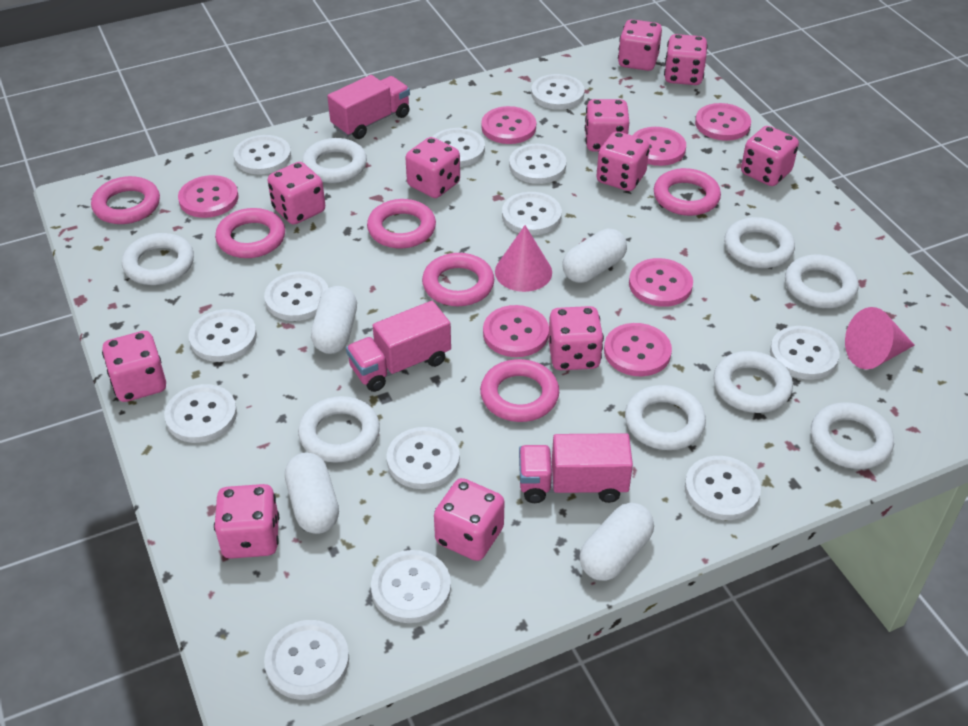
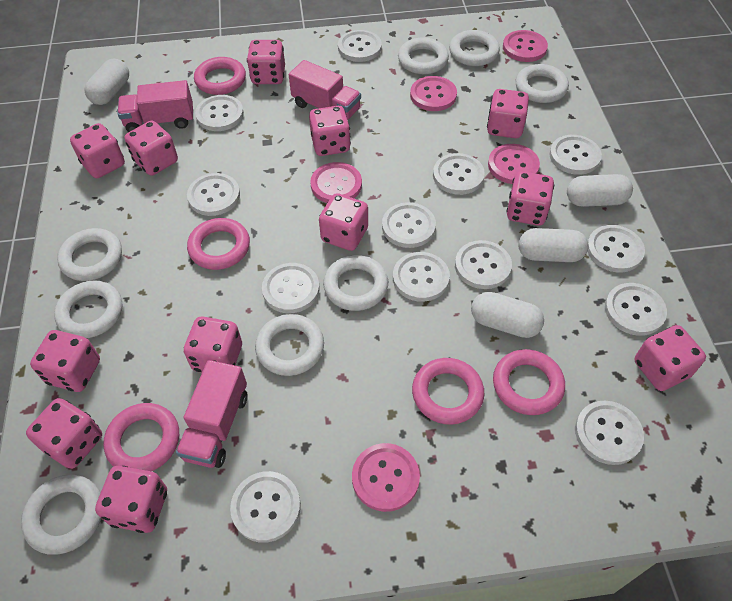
pink button: [178,175,239,218] [481,106,536,144] [483,305,549,357] [604,323,672,376] [629,258,693,307] [632,127,686,166] [695,103,751,141] = 7 -> [310,162,362,203] [352,443,420,512] [410,76,457,111] [488,144,540,184] [503,30,548,62] = 5
pink cone: [495,225,552,292] [845,307,915,369] = 2 -> none = 0
pink dice: [102,331,166,402] [214,484,279,559] [268,162,325,225] [406,137,460,198] [434,478,504,561] [548,306,604,370] [585,99,630,152] [596,131,650,191] [618,19,662,71] [664,34,708,85] [741,126,799,186] = 11 -> [26,398,102,469] [30,330,100,392] [70,123,125,178] [95,466,167,533] [125,121,178,176] [184,316,242,373] [247,40,285,84] [309,106,351,156] [319,193,368,251] [487,89,529,138] [507,171,554,226] [634,325,706,391] = 12
pink ring: [91,176,160,224] [215,208,285,258] [367,199,436,249] [422,253,494,306] [480,359,559,422] [654,168,721,216] = 6 -> [103,403,179,471] [187,218,250,270] [194,57,246,95] [412,358,484,425] [493,349,565,415] = 5

